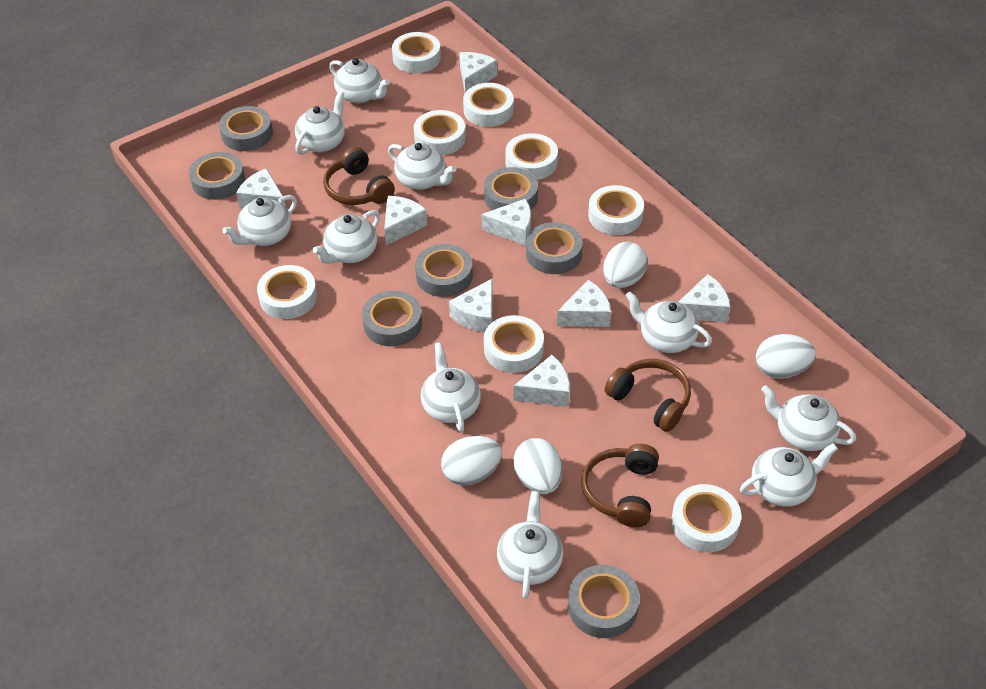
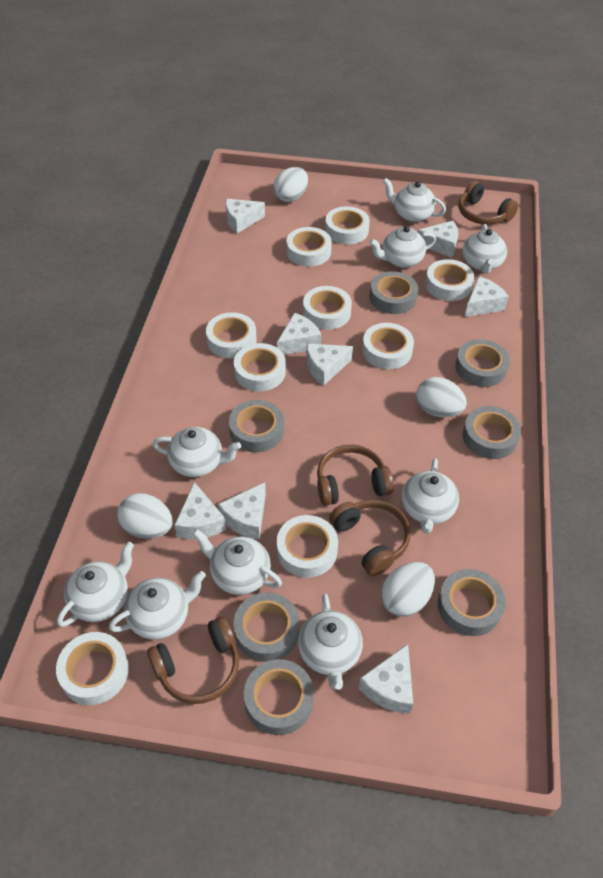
brown headphones: [323,147,395,205] [581,444,659,528] [605,359,691,432] = 3 -> [147,616,239,704] [317,445,394,506] [329,499,411,576] [459,181,519,225] = 4
white tape: [257,265,317,319] [392,32,441,73] [414,110,466,155] [463,83,514,127] [484,315,544,373] [505,133,558,180] [588,185,644,235] [671,484,741,552] = 8 -> [56,632,129,705] [206,312,257,358] [234,343,286,391] [277,515,338,577] [286,227,332,267] [303,286,352,330] [325,206,370,245] [362,323,414,369] [425,259,474,301] = 9
white teapot: [222,195,297,246] [295,91,345,155] [313,210,380,264] [329,58,390,103] [388,143,456,190] [421,342,481,432] [497,491,563,599] [625,292,712,353] [740,443,838,507] [761,385,856,451] = 10 -> [57,542,134,627] [109,571,206,640] [153,427,241,477] [193,529,282,595] [298,594,363,690] [369,226,436,268] [383,178,446,222] [402,458,459,534] [463,224,507,274] = 9

